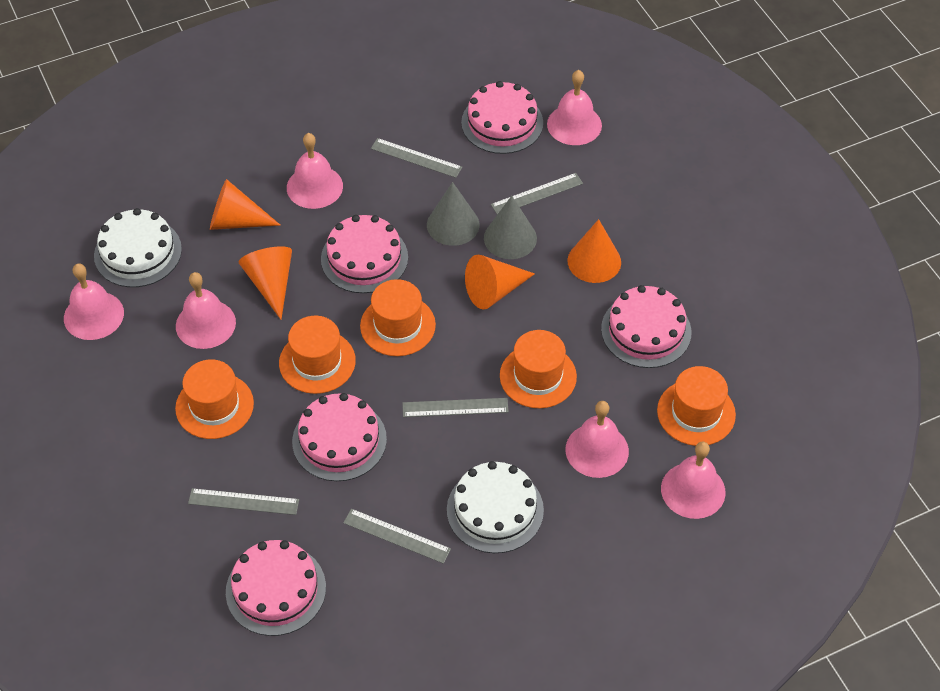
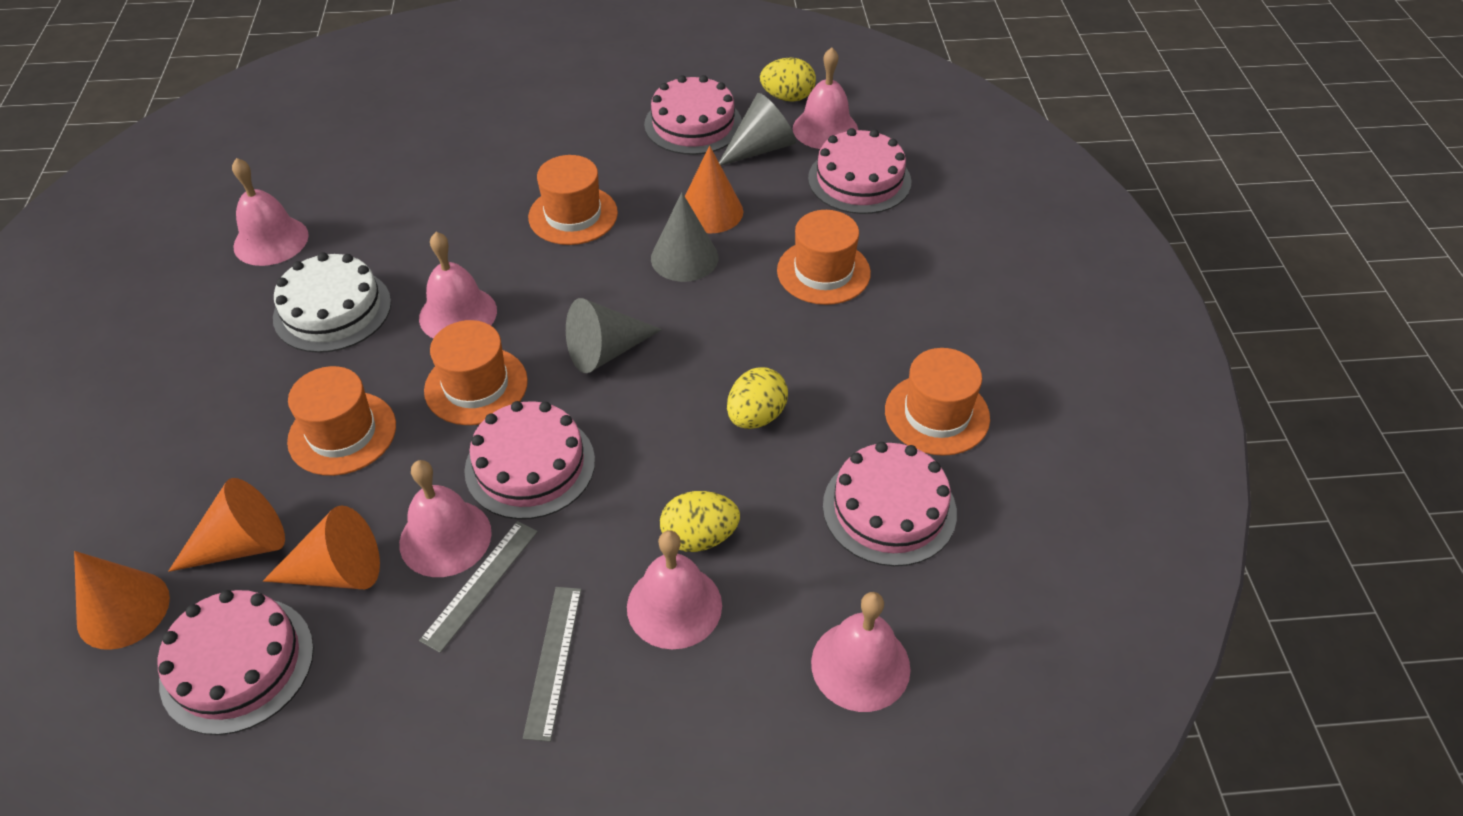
grey cone: [427,182,480,246] [484,196,537,259] = 2 -> [566,298,662,373] [651,192,718,282] [719,93,796,166] = 3
grey ruler: [188,488,299,515] [343,509,451,564] [371,138,462,178] [402,398,509,417] [491,173,583,214] = 5 -> [419,521,538,653] [523,587,582,742] = 2
white cake: [94,208,182,287] [447,461,544,553] = 2 -> [273,252,391,353] = 1
yellow egg: none = 0 -> [660,491,740,552] [727,367,788,429] [760,57,816,102] = 3

